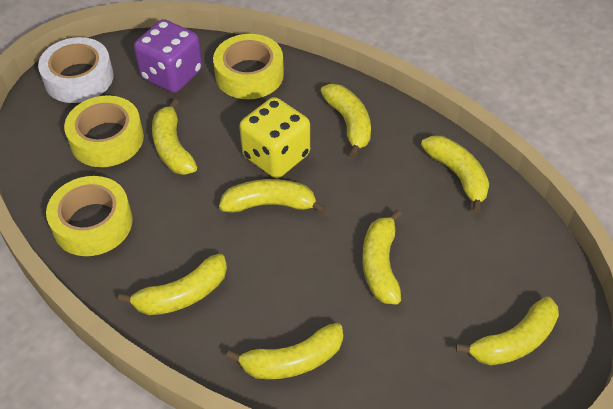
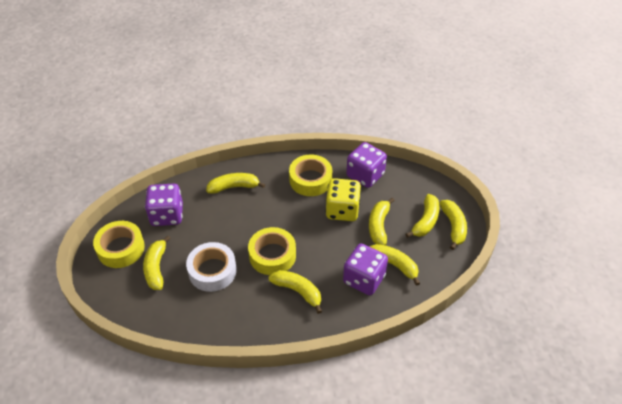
purple dice: [134,19,202,93] = 1 -> [145,183,183,226] [343,244,388,295] [346,142,387,188] = 3
yellow banana: [118,254,227,315] [152,99,197,175] [219,179,326,213] [226,323,343,379] [321,84,371,158] [362,210,402,304] [421,135,489,213] [456,296,559,365] = 8 -> [143,235,171,290] [206,173,265,194] [269,270,322,314] [369,198,395,245] [369,244,420,286] [405,194,440,238] [440,200,467,250] = 7

